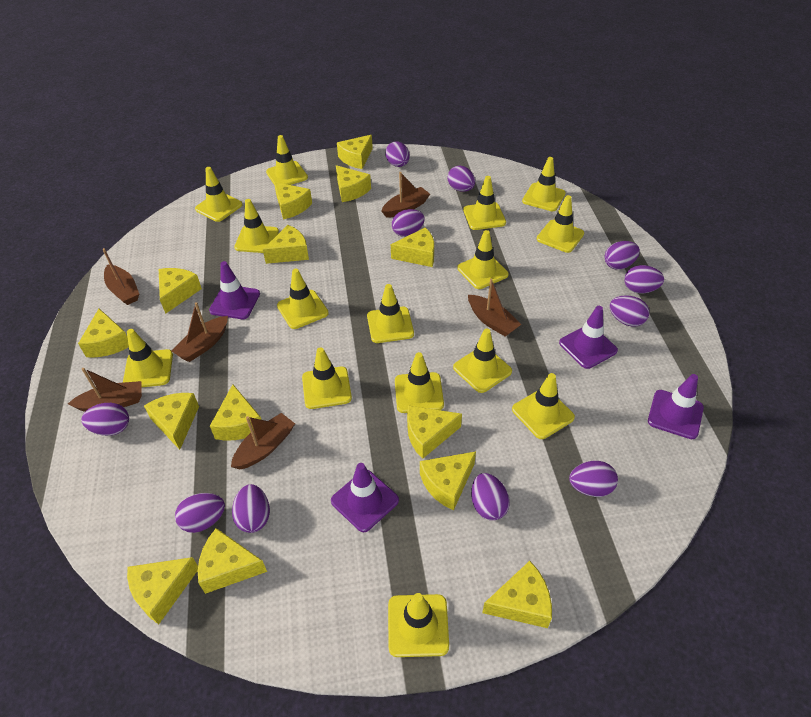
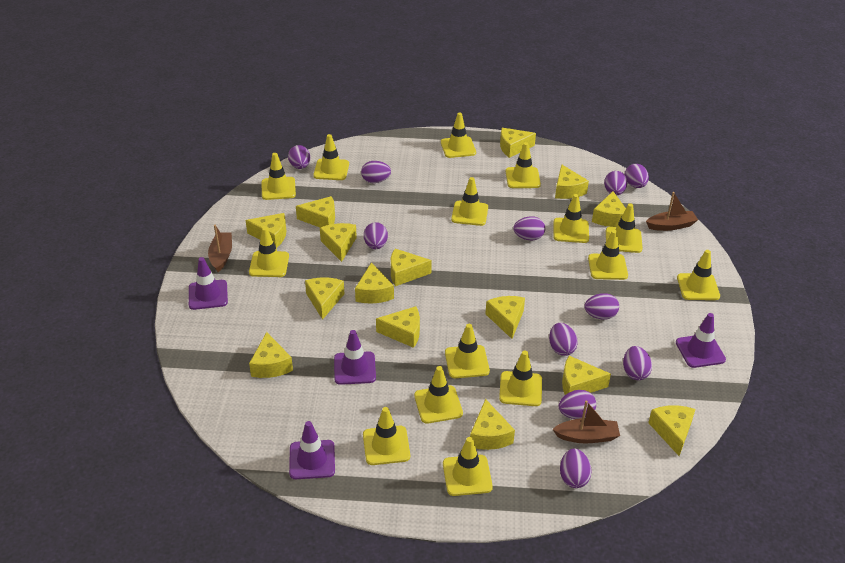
brown boat: [68,368,142,412] [102,248,139,305] [172,302,228,362] [231,413,295,469] [382,172,430,218] [468,279,521,337] = 6 -> [208,225,232,272] [553,400,620,443] [646,192,698,231] = 3
yellow cheese: [78,309,129,357] [127,557,198,625] [144,393,199,450] [159,268,202,314] [198,528,267,594] [210,384,261,441] [263,225,309,264] [274,182,312,219] [336,165,371,202] [337,135,373,169] [391,228,434,267] [407,406,462,459] [420,451,476,510] [482,561,552,628] = 14 -> [246,213,287,248] [249,332,293,378] [296,196,335,228] [305,278,344,320] [320,223,357,262] [355,262,394,304] [376,306,420,348] [391,249,432,286] [470,399,515,450] [485,296,525,339] [500,128,536,158] [555,164,589,199] [562,356,611,395] [592,191,626,227] [648,405,696,456] = 15

